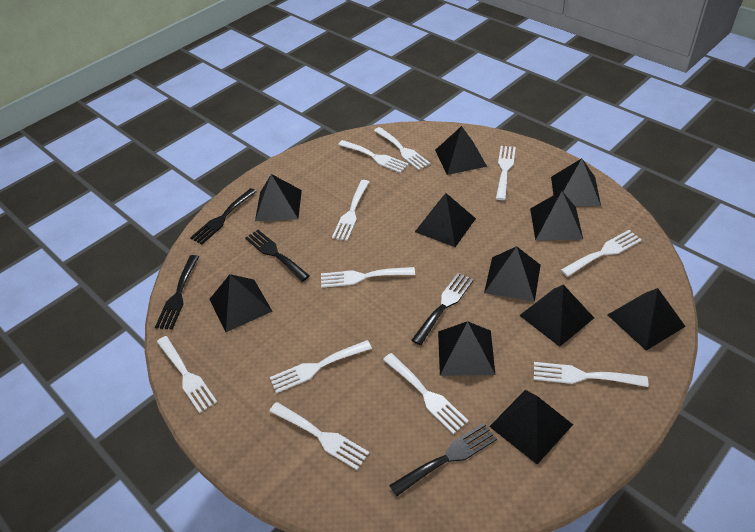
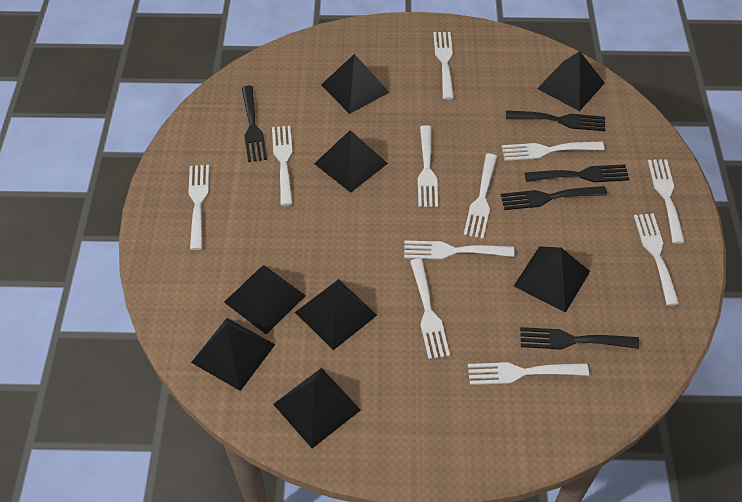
black pyramid: [209,274,273,332] [255,174,302,221] [415,193,476,247] [435,126,487,175] [438,321,495,376] [484,246,541,302] [489,390,573,464] [519,285,594,347] [530,191,583,240] [551,158,601,206] [608,288,686,351] = 11 -> [191,318,275,391] [224,265,306,334] [273,368,361,448] [295,279,377,350] [314,130,388,193] [321,54,389,114] [514,246,590,313] [537,51,605,111] = 8

